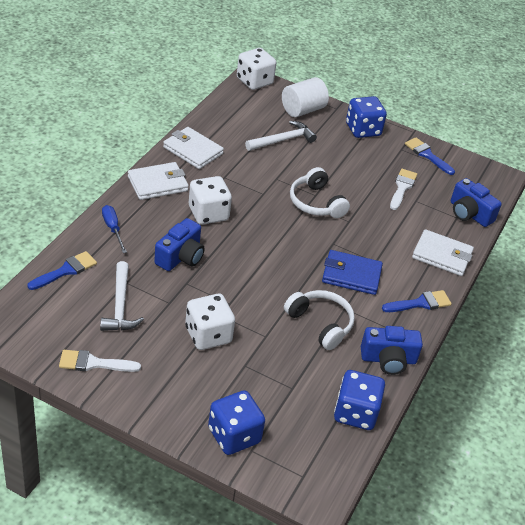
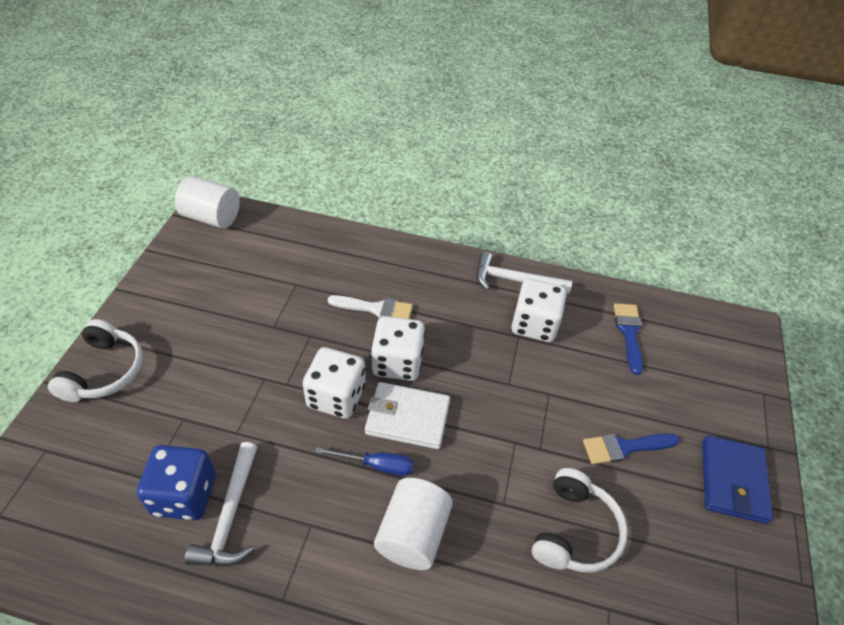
blue brush: [27,251,97,290] [382,290,452,312] [405,137,455,175] = 3 -> [583,433,680,464] [614,303,643,375] = 2
blue camera: [154,218,205,271] [361,326,423,375] [451,178,502,227] = 3 -> none = 0
blue dice: [208,390,265,455] [334,370,385,430] [346,96,387,138] = 3 -> [137,445,216,521] = 1
white brush: [59,350,141,372] [390,169,417,210] = 2 -> [328,295,413,319] = 1
white cylinder: [282,77,329,117] = 1 -> [175,176,240,229] [374,478,453,570] = 2
white wallet: [128,162,189,200] [163,127,224,169] [412,229,474,276] = 3 -> [365,382,450,449] = 1

